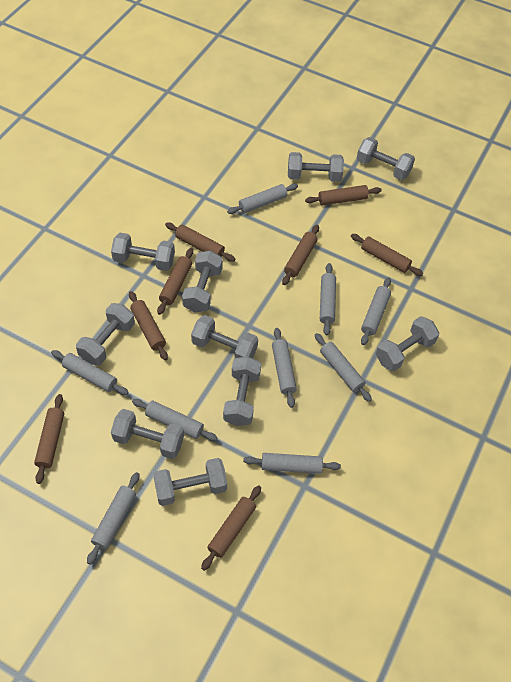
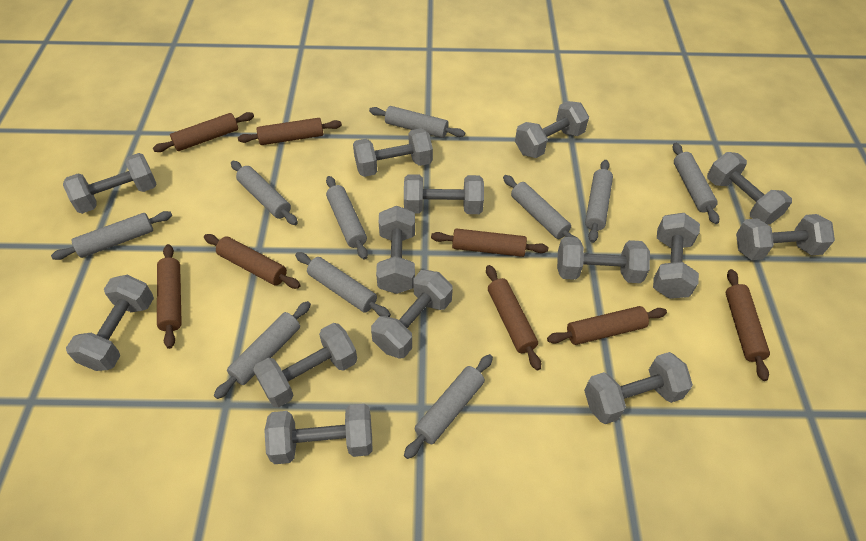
grey dumbbell: [76,303,135,366] [111,233,175,271] [111,409,184,459] [153,458,227,506] [182,251,223,313] [191,315,258,358] [223,356,261,426] [288,152,344,182] [357,137,415,180] [376,316,439,371] = 10 -> [63,153,156,214] [66,275,154,371] [253,323,357,408] [264,404,372,464] [353,128,433,177] [371,270,453,359] [376,206,415,294] [404,174,484,214] [515,101,589,158] [557,237,650,283] [584,352,693,424] [653,213,700,299] [707,152,792,225] [736,214,835,260] = 14
grey rolling pin: [51,350,129,395] [87,472,139,565] [132,399,217,441] [227,184,298,214] [243,453,341,474] [272,328,297,408] [315,333,372,402] [320,263,336,335] [361,277,391,345] = 9 -> [51,211,172,260] [214,301,311,399] [231,161,298,225] [295,252,391,317] [326,176,368,260] [369,106,465,138] [404,354,493,459] [503,175,576,239] [585,160,613,243] [673,143,719,224] = 10

